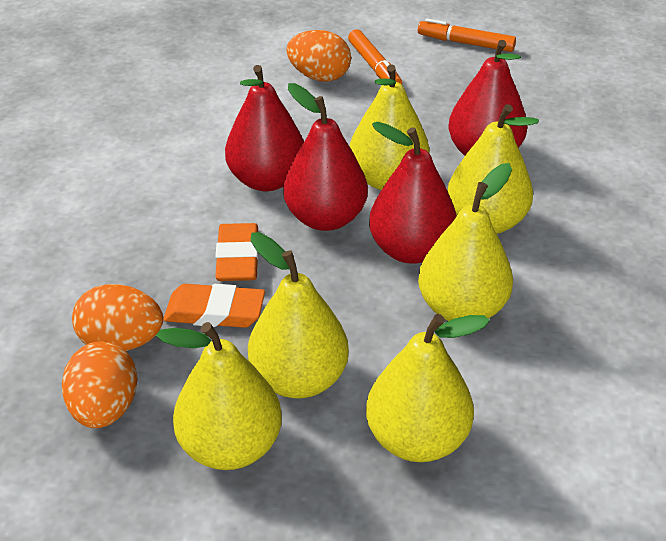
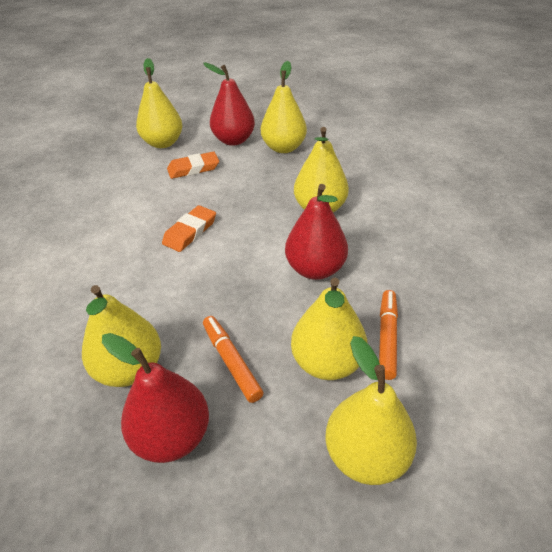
orange egg: [62,341,138,428] [72,284,163,351] [286,30,351,82] = 3 -> none = 0
red pear: [225,65,304,191] [283,83,368,231] [369,122,457,264] [448,40,527,156] = 4 -> [102,333,209,463] [203,63,255,146] [285,184,348,280] = 3

